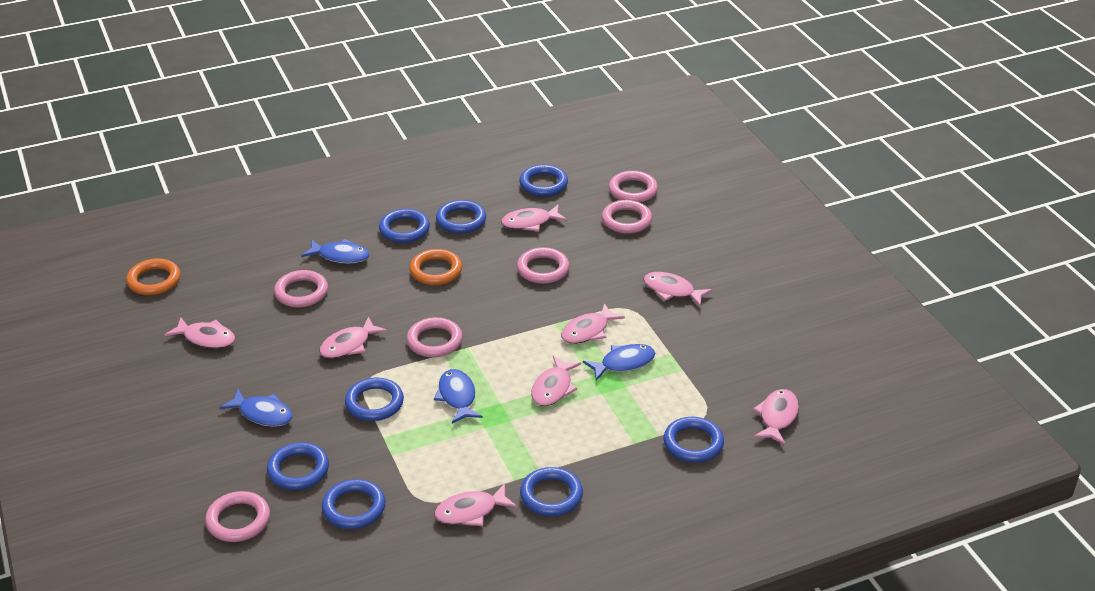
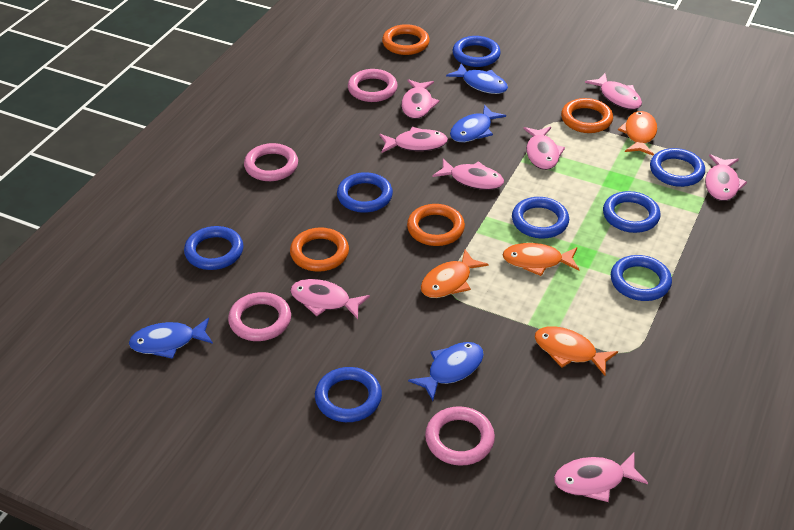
orange fish: none = 0 -> [421,250,489,298] [503,243,579,276] [534,326,618,376] [618,111,657,156] = 4
orange ring: [126,258,180,295] [409,249,462,285] = 2 -> [290,227,349,272] [382,24,430,55] [407,204,465,246] [561,98,613,133] = 4
pink ring: [205,491,270,542] [274,270,328,307] [407,317,463,357] [517,247,570,284] [602,200,652,234] [609,171,658,202] = 6 -> [228,292,291,341] [244,143,298,181] [348,69,398,102] [425,406,495,466] = 4

